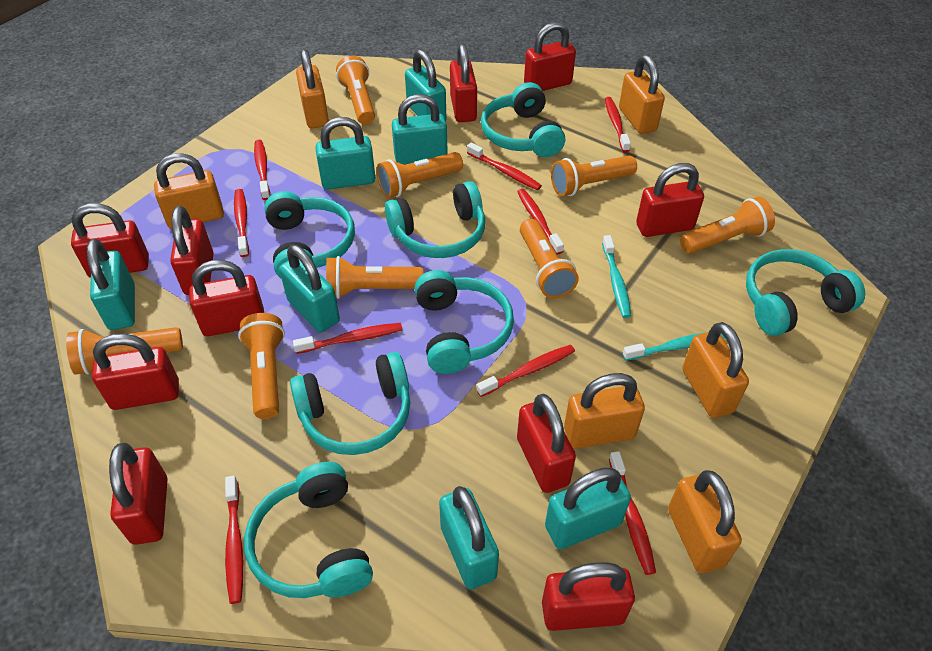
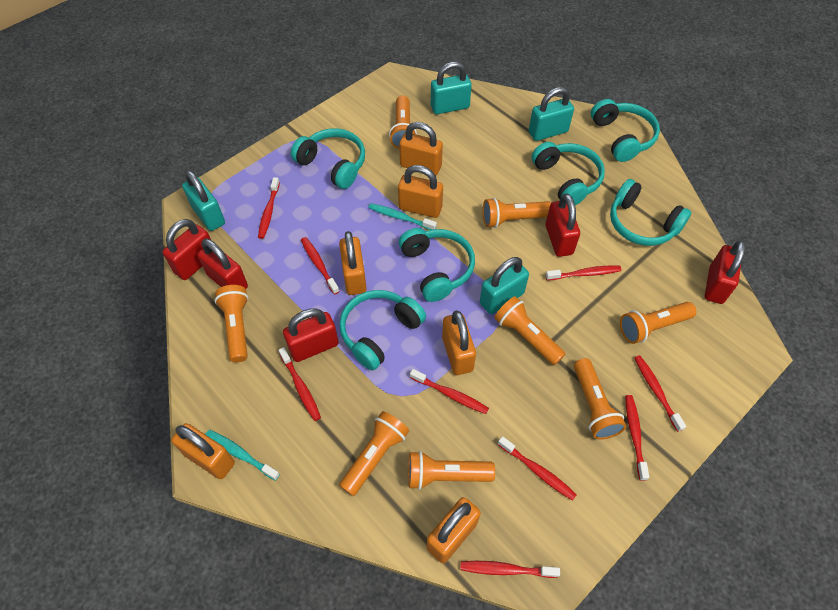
red padlock: [71,203,149,278] [92,334,179,410] [109,443,168,545] [170,206,214,295] [189,260,264,336] [450,44,477,122] [517,394,576,493] [524,22,576,91] [542,562,635,631] [636,163,704,237] = 10 -> [162,219,211,280] [197,238,248,289] [283,308,339,362] [545,193,580,257] [705,240,746,304] = 5
turquoise headphones: [244,462,373,598] [264,191,355,278] [290,352,410,455] [385,181,485,258] [414,270,514,374] [481,82,565,157] [746,249,865,336] = 7 -> [291,128,365,189] [339,290,426,371] [399,228,475,302] [532,142,605,205] [591,99,660,162] [610,179,691,246] = 6
turquoise padlock: [87,239,135,330] [279,245,340,332] [315,117,375,190] [392,94,448,165] [405,49,446,121] [439,486,499,589] [545,468,631,549] = 7 -> [182,170,225,231] [431,62,472,114] [480,257,529,314] [529,87,574,141] = 4

